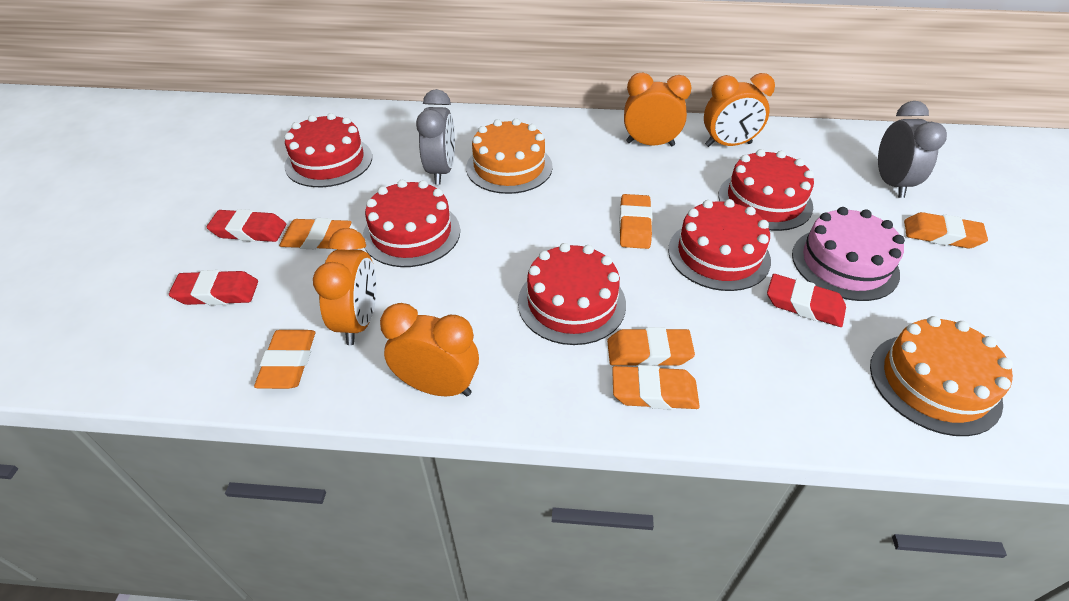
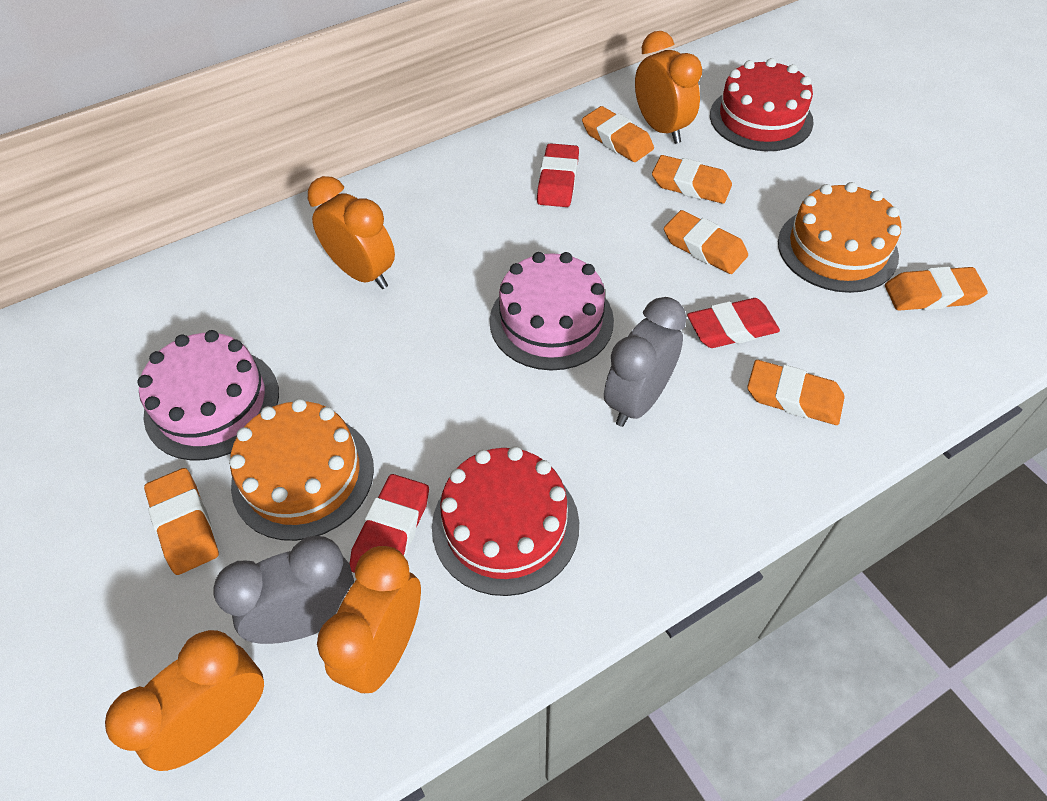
pink cake: [792,207,905,301] = 1 -> [137,330,279,461] [490,252,614,370] = 2
red cake: [284,113,372,187] [362,180,460,267] [518,243,626,345] [668,199,771,291] [718,149,814,231] = 5 -> [432,446,579,596] [710,58,814,151] = 2

